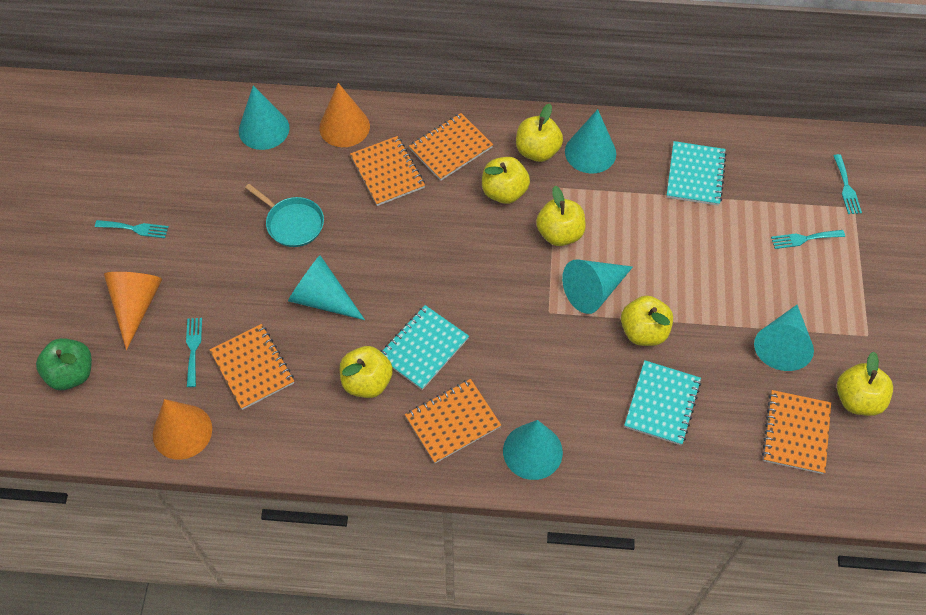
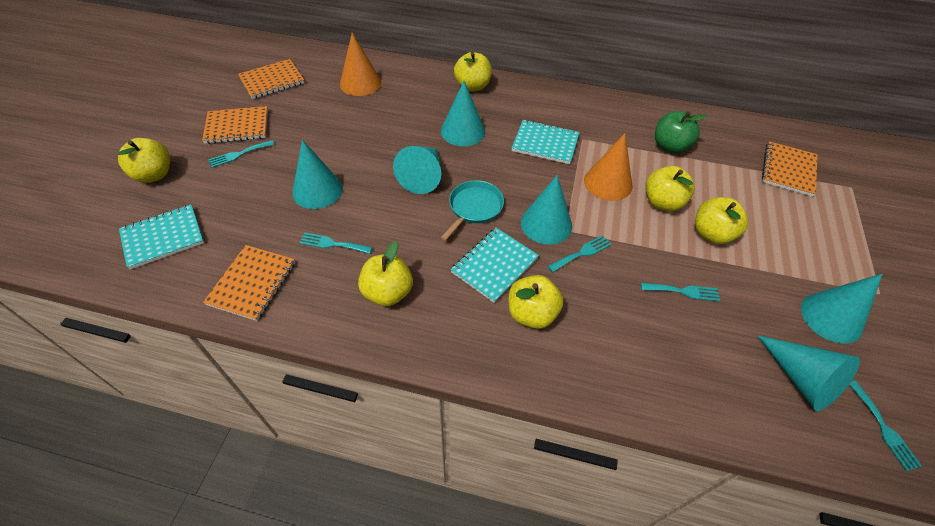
orange cone: [104,272,162,350] [153,399,212,460] [319,83,370,147] = 3 -> [340,33,381,96] [584,133,633,201] = 2
orange notebook: [210,324,294,410] [350,136,425,206] [405,379,501,463] [409,113,493,181] [762,390,831,474] = 5 -> [202,106,268,144] [203,245,295,321] [238,59,305,99] [762,141,818,197] = 4
turquoise fork: [95,220,169,238] [186,318,202,387] [771,230,845,249] [833,154,862,214] = 4 -> [208,140,274,168] [299,233,372,254] [548,235,612,272] [641,283,720,301] [849,381,922,471] = 5

